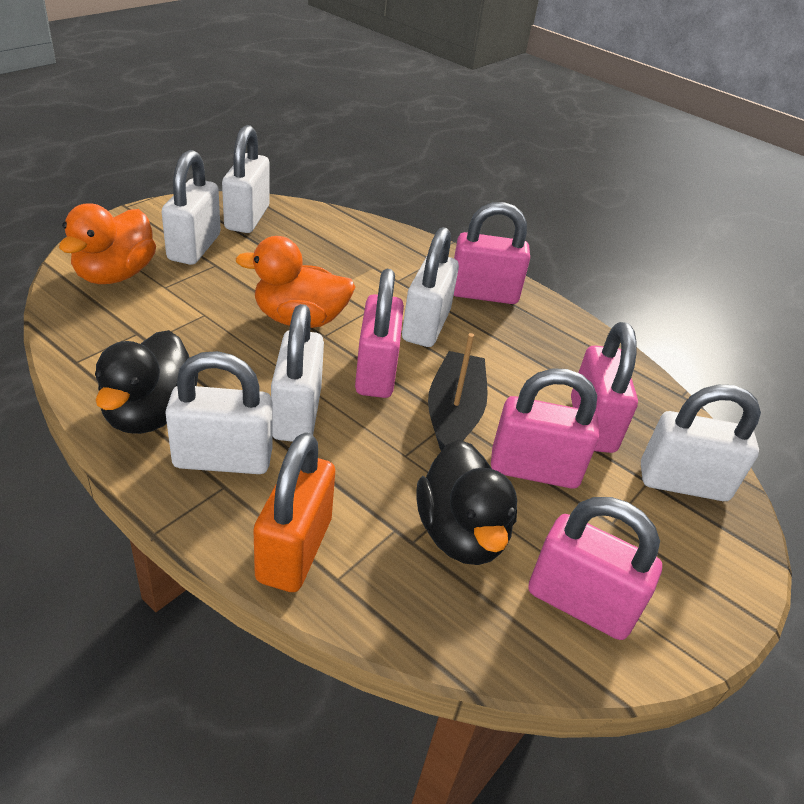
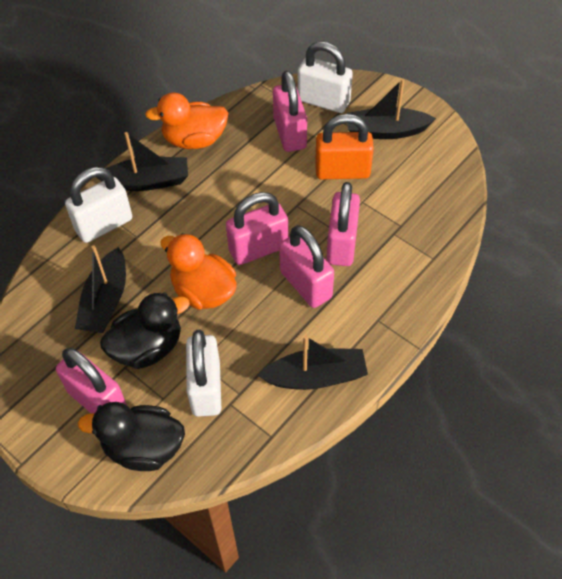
black boat: [428,333,488,451] = 1 -> [75,245,126,333] [97,132,188,191] [258,335,368,390] [346,79,436,139] = 4
white padlock: [162,150,221,265] [165,351,272,474] [222,125,270,233] [271,304,324,442] [402,227,459,347] [641,385,761,501] = 6 -> [65,167,132,243] [186,330,221,417] [298,42,353,113] = 3

